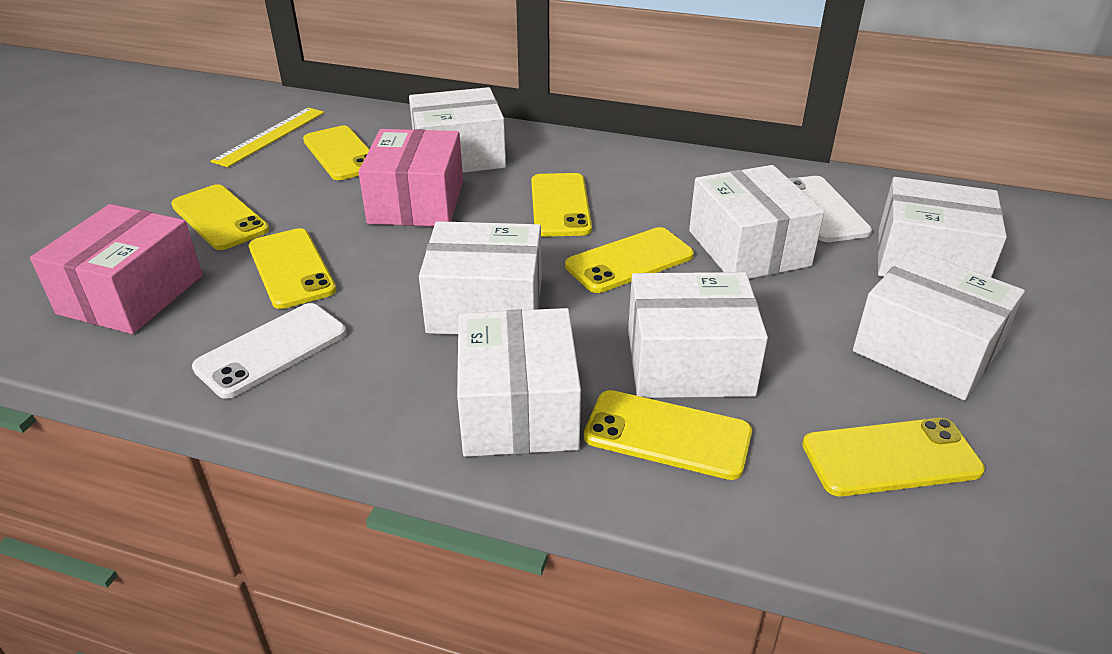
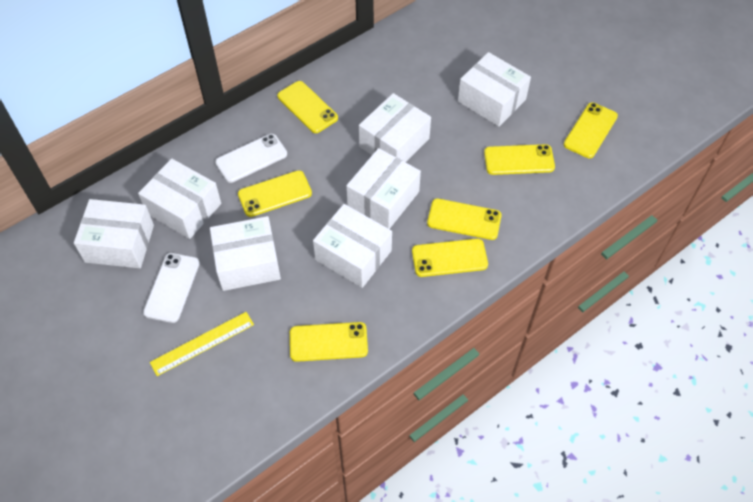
pink box: [30,204,202,334] [359,129,463,226] = 2 -> none = 0

